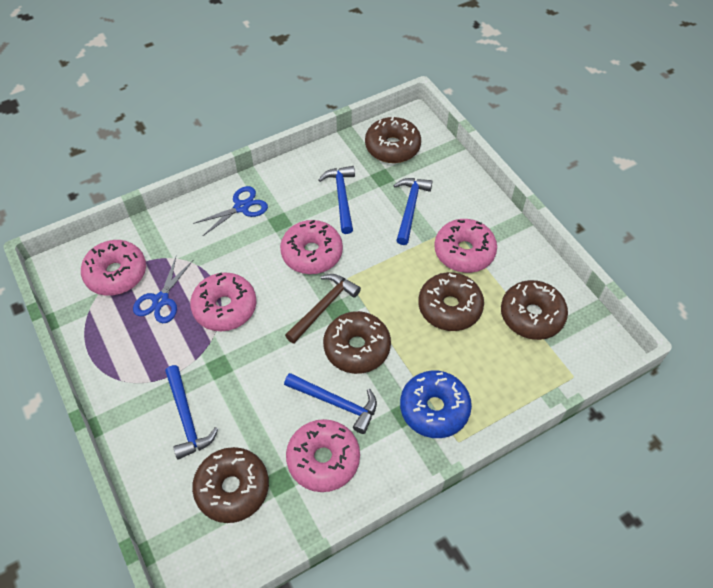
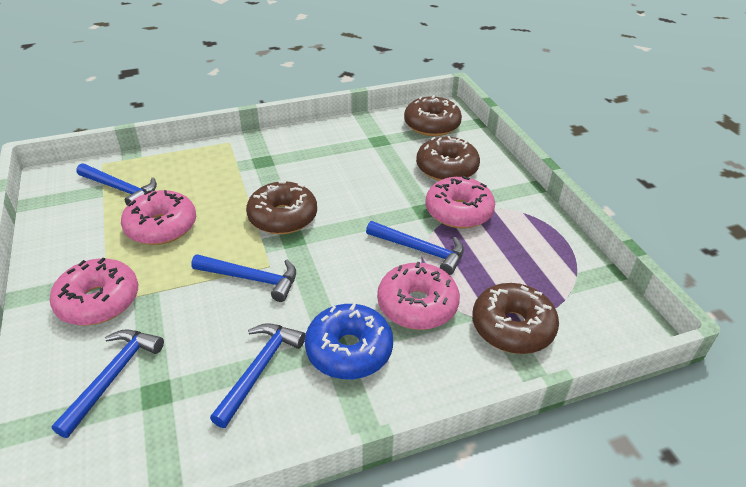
blue hammer: [165,365,218,460] [284,373,377,434] [318,166,355,234] [393,178,433,245] = 4 -> [51,329,164,438] [76,163,157,205] [191,254,296,302] [210,323,305,428] [366,221,464,275] = 5
blue scissors: [133,257,193,323] [193,186,268,236] = 2 -> none = 0
brown donut: [192,447,269,523] [323,311,391,374] [365,116,421,163] [418,272,484,331] [501,280,568,340] = 5 -> [246,180,317,234] [404,95,462,136] [416,136,480,181] [472,283,559,354] = 4
brown hammer: [285,274,361,343] = 1 -> none = 0
pink donut: [81,240,146,296] [190,272,257,331] [280,220,343,274] [286,419,360,492] [434,219,497,273] = 5 -> [50,258,138,326] [121,190,196,245] [377,262,460,330] [425,176,495,229] = 4

